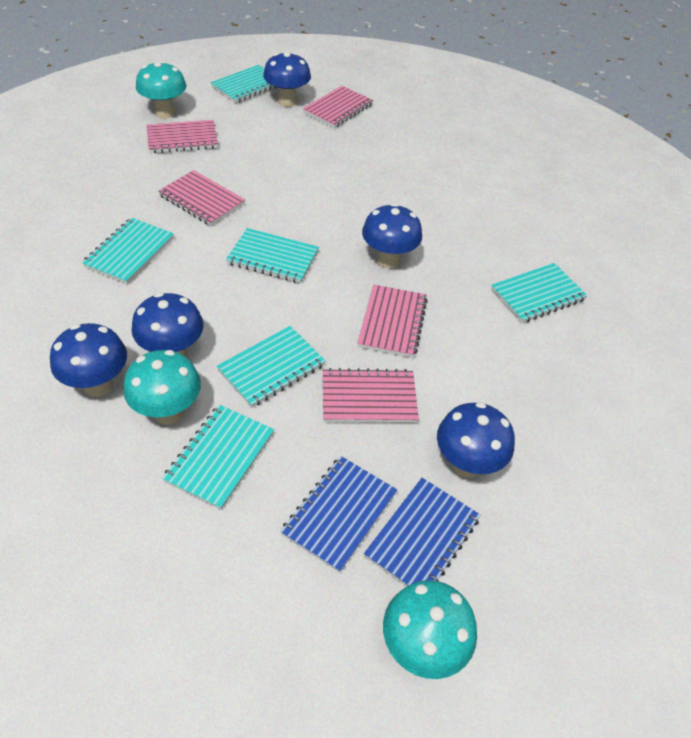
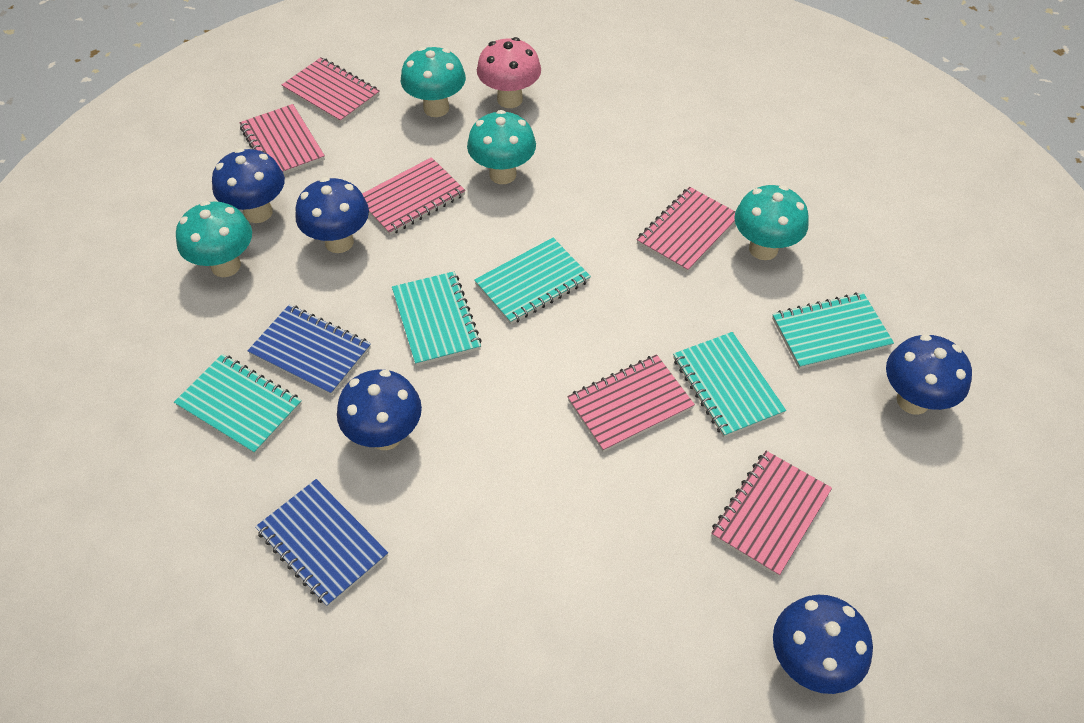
pink mushroom: none = 0 -> [477,37,541,108] = 1
pink notebook: [146,120,218,153] [158,170,245,226] [303,86,373,128] [323,368,419,423] [357,285,427,358] = 5 -> [240,104,325,175] [282,57,380,124] [362,157,466,236] [567,354,695,452] [636,187,735,273] [711,451,832,577] = 6
turquoise mushroom: [123,350,201,425] [136,61,186,119] [383,580,477,679] = 3 -> [176,201,252,277] [401,47,466,117] [467,110,536,184] [734,185,809,260] = 4
turquoise notebook: [82,218,174,284] [162,405,274,510] [211,65,276,103] [217,326,326,407] [226,228,319,283] [491,263,587,323] = 6 -> [174,354,302,455] [392,271,482,366] [474,238,591,324] [673,332,786,438] [772,292,894,369] = 5

